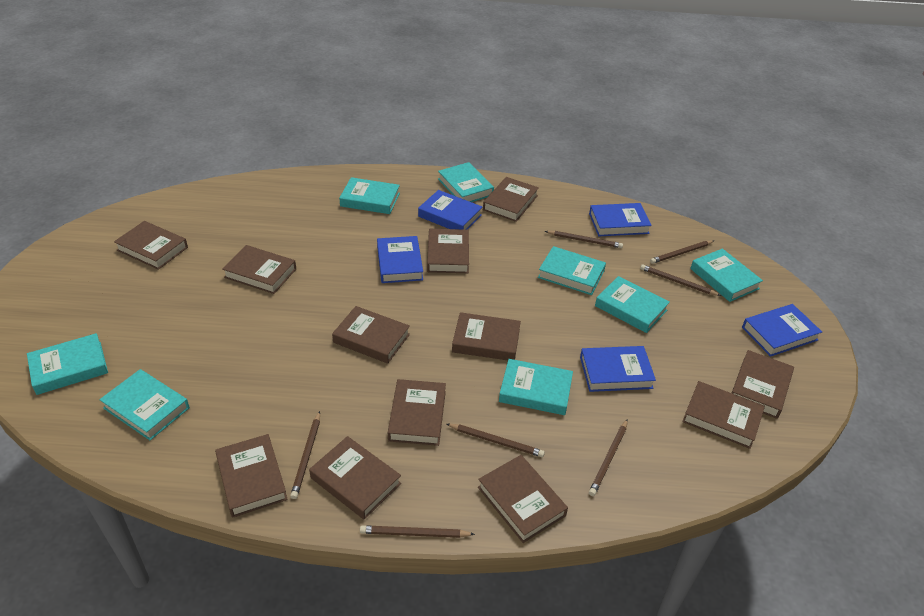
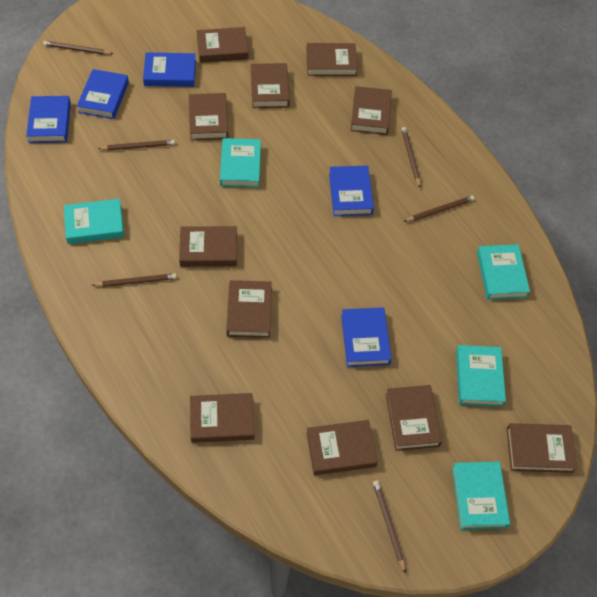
brown book: [114,221,188,270] [215,434,288,518] [222,245,296,294] [309,436,401,519] [332,306,410,363] [388,379,446,446] [427,229,469,273] [452,312,521,360] [478,455,568,543] [483,177,539,222] [682,381,765,449] [732,350,794,419] = 12 -> [179,226,237,267] [189,93,229,140] [190,393,254,443] [196,27,249,63] [226,280,272,338] [251,63,290,108] [306,43,358,76] [307,420,378,475] [351,86,392,135] [386,385,442,451] [507,423,577,473] = 11
brown pencil: [290,411,320,499] [360,525,475,538] [447,424,545,457] [545,231,623,248] [589,419,628,496] [640,264,721,296] [650,240,714,264] = 7 -> [43,41,114,55] [92,273,177,287] [98,140,175,150] [373,480,406,574] [401,127,421,187] [404,196,475,222] = 6
turquoise book: [27,333,108,395] [99,369,190,440] [339,177,400,214] [438,162,494,202] [499,359,573,415] [538,246,606,295] [595,276,670,333] [690,249,763,302] = 8 -> [64,199,124,244] [220,138,261,188] [452,462,510,530] [456,345,506,407] [477,244,530,300] = 5

